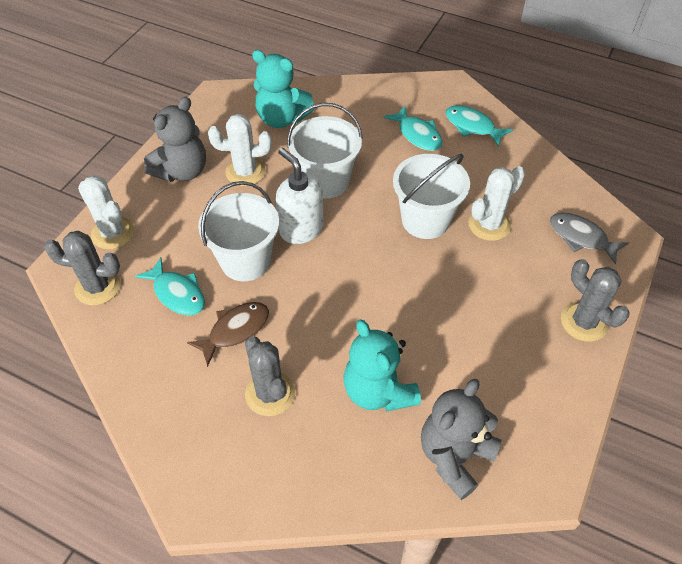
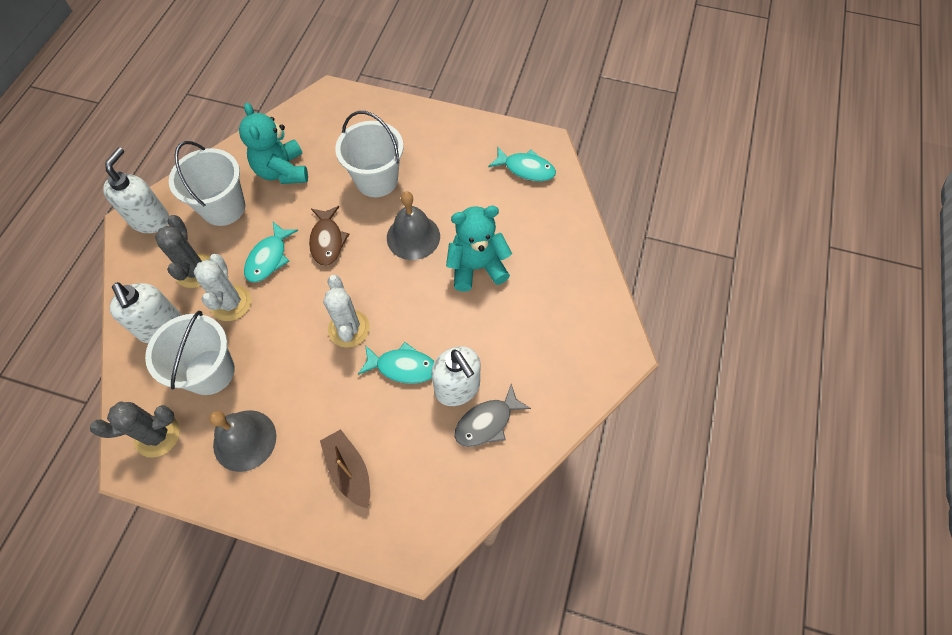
brown boat: none = 0 -> [320,429,370,508] = 1
grey bell: none = 0 -> [209,410,276,472] [387,191,440,260] = 2
grey cactus: [44,231,120,305] [245,336,295,416] [561,259,630,342] = 3 -> [90,402,180,458] [155,215,210,288] = 2
grey teddy bear: [144,97,206,182] [421,379,501,500] = 2 -> none = 0
white cactus: [78,175,134,249] [208,114,272,186] [468,166,525,241] = 3 -> [194,254,251,321] [323,275,370,348] = 2
white soap dispenser: [276,148,324,244] = 1 -> [103,147,169,233] [109,282,181,343] [431,346,481,406] = 3

